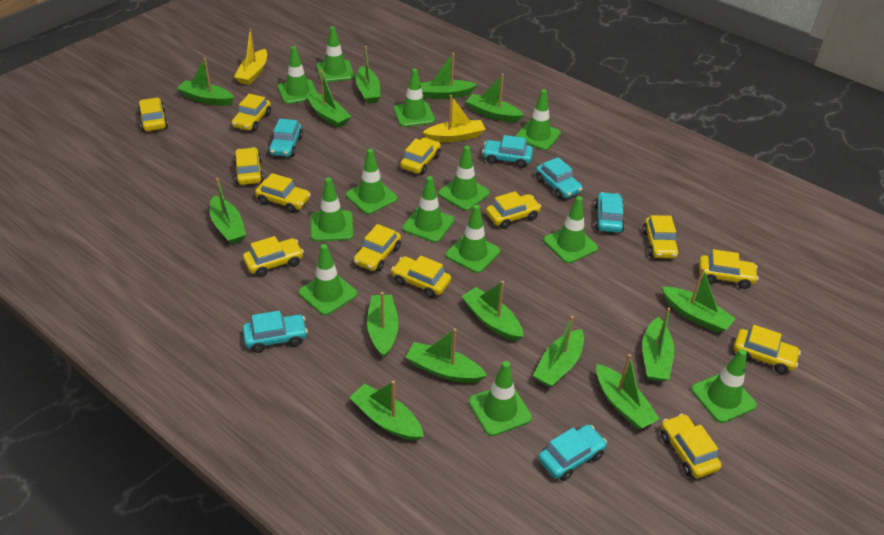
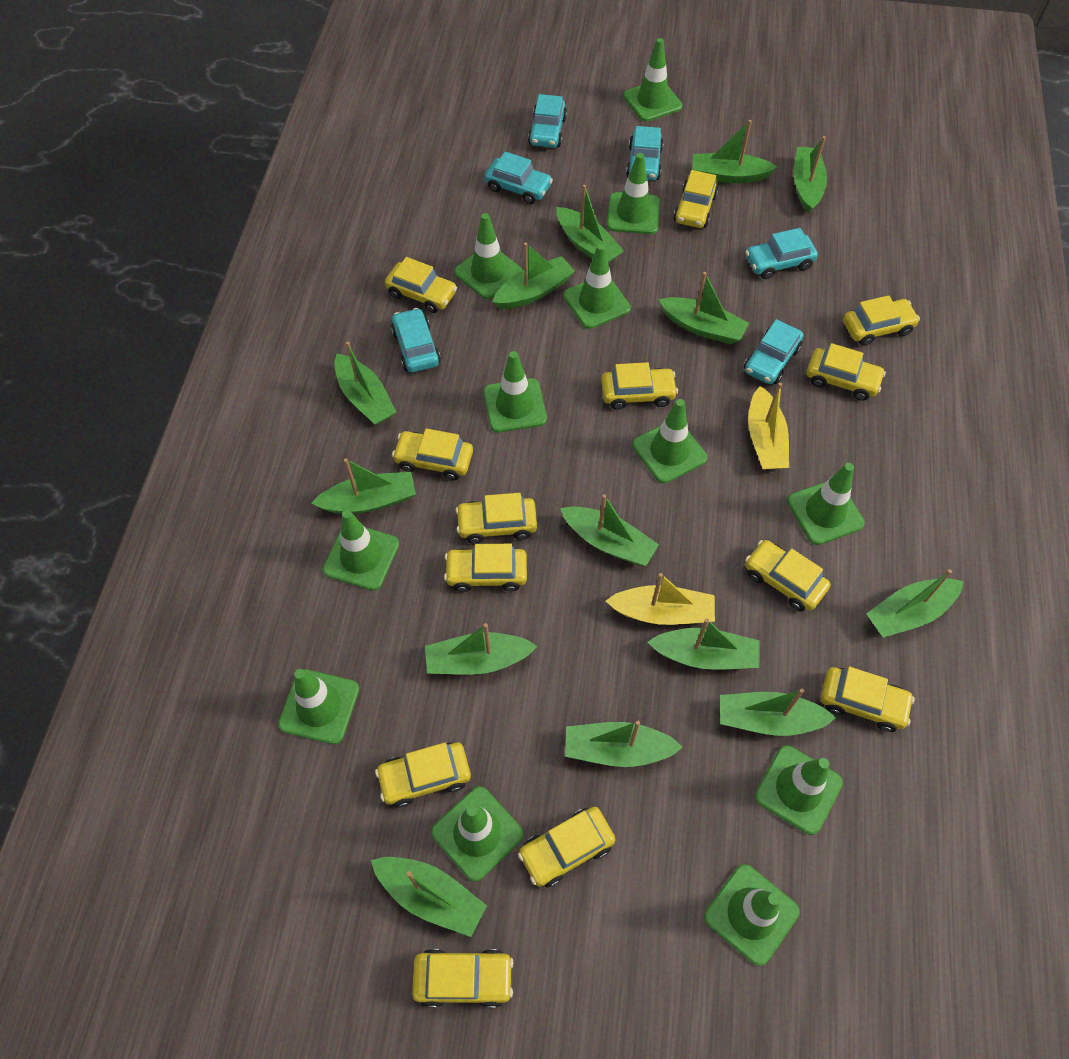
green traffic cone: [278,46,318,104] [299,244,357,315] [311,178,353,242] [317,26,354,82] [346,149,398,214] [394,69,435,127] [402,176,454,243] [438,146,490,211] [446,205,500,273] [469,361,532,436] [516,89,561,150] [544,196,598,263] [691,349,757,423] = 13 -> [278,669,359,744] [323,510,399,591] [431,786,523,881] [454,213,523,299] [484,351,547,433] [563,244,631,329] [607,153,660,234] [623,38,683,122] [632,399,707,483] [704,864,799,966] [755,745,843,835] [787,463,865,545] = 12

